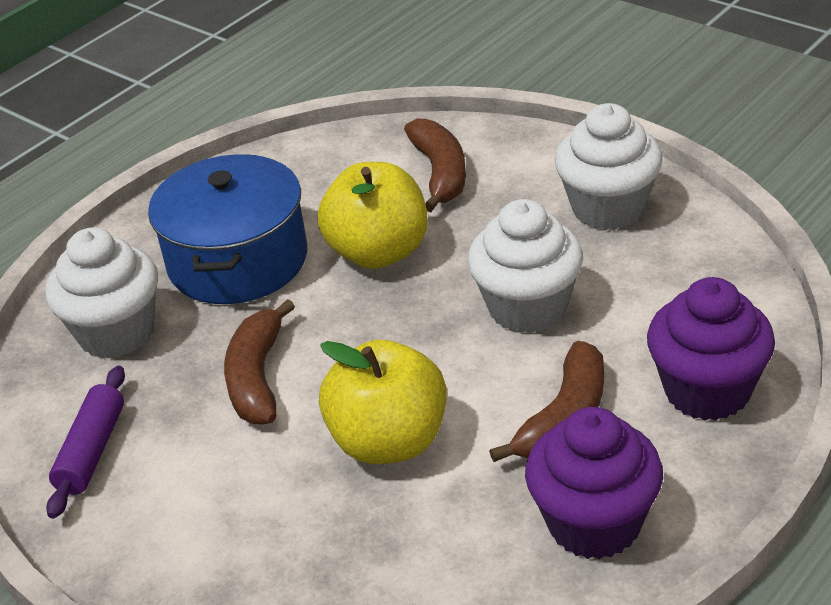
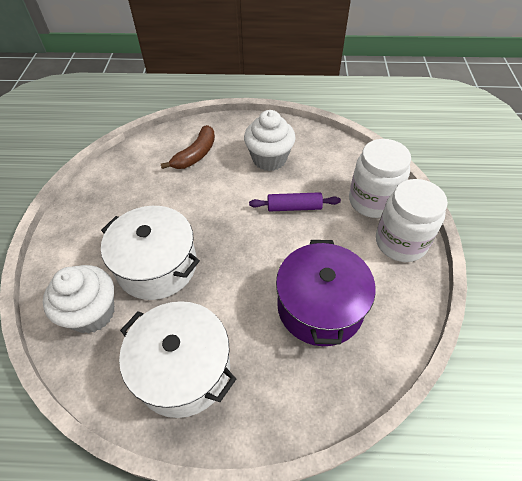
blue pot: [148,154,307,304] = 1 -> none = 0
brown banana: [224,299,295,424] [404,119,466,212] [489,341,604,462] = 3 -> [161,125,215,169] = 1
purple cupcake: [525,407,663,559] [647,277,775,421] = 2 -> none = 0
purple pot: none = 0 -> [276,240,376,346] = 1
white cupcake: [45,228,158,358] [468,199,583,333] [555,103,663,230] = 3 -> [43,265,114,334] [244,110,296,171] = 2
white jar: none = 0 -> [349,139,411,218] [376,179,448,262] = 2
white pot: none = 0 -> [101,206,200,300] [119,301,236,418] = 2
yellow apple: [318,162,428,269] [319,340,447,464] = 2 -> none = 0

